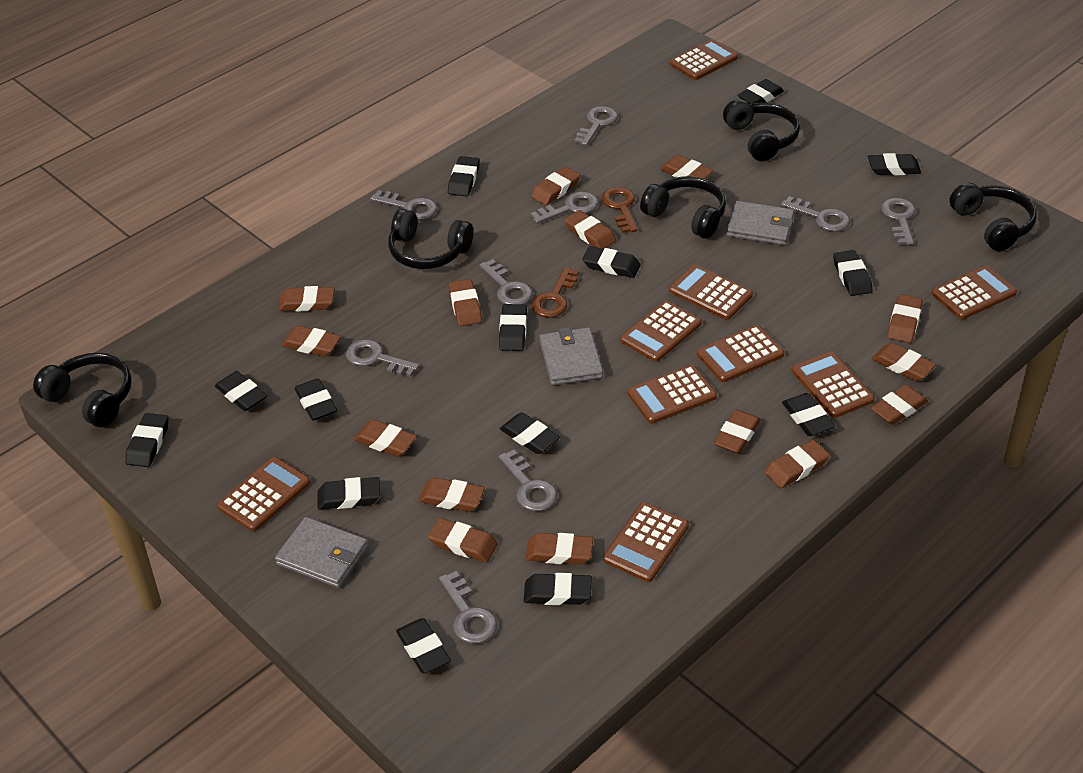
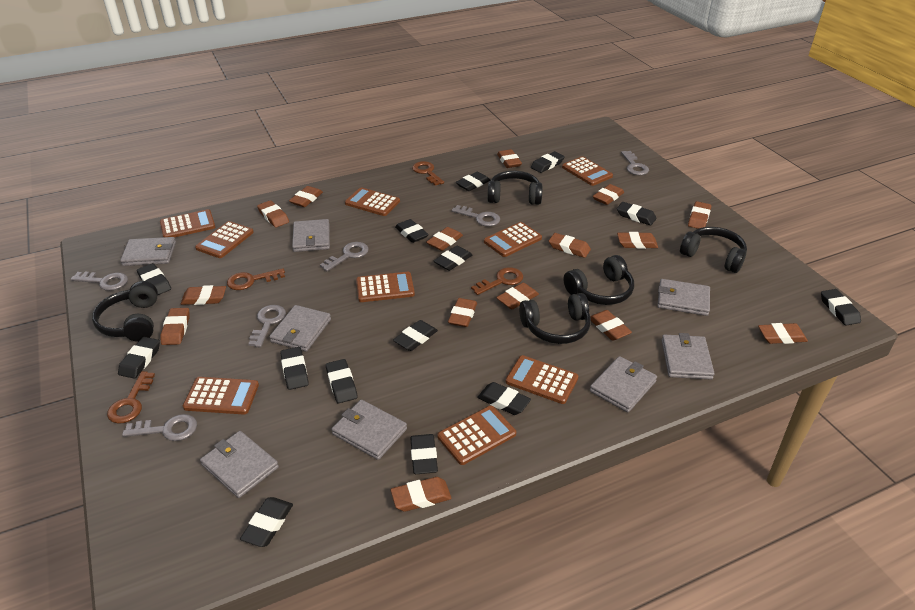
brown key: [532,267,579,318] [601,187,638,233] = 2 -> [107,371,155,424] [227,268,285,290] [412,161,444,186] [471,267,523,295] = 4
grey key: [346,339,420,377] [370,190,437,220] [439,571,497,644] [479,259,533,304] [499,450,557,512] [531,192,598,224] [574,106,618,146] [781,196,850,232] [881,198,916,245] = 9 -> [71,272,128,291] [122,414,197,441] [248,305,286,347] [320,242,369,271] [452,205,500,227] [621,151,649,175] = 6
grey wallet: [275,517,368,588] [539,327,603,385] [726,201,794,245] = 3 -> [120,237,176,266] [200,431,279,498] [269,305,331,352] [292,219,330,252] [332,400,407,460] [590,356,657,413] [657,279,710,316] [662,333,715,379] = 8

